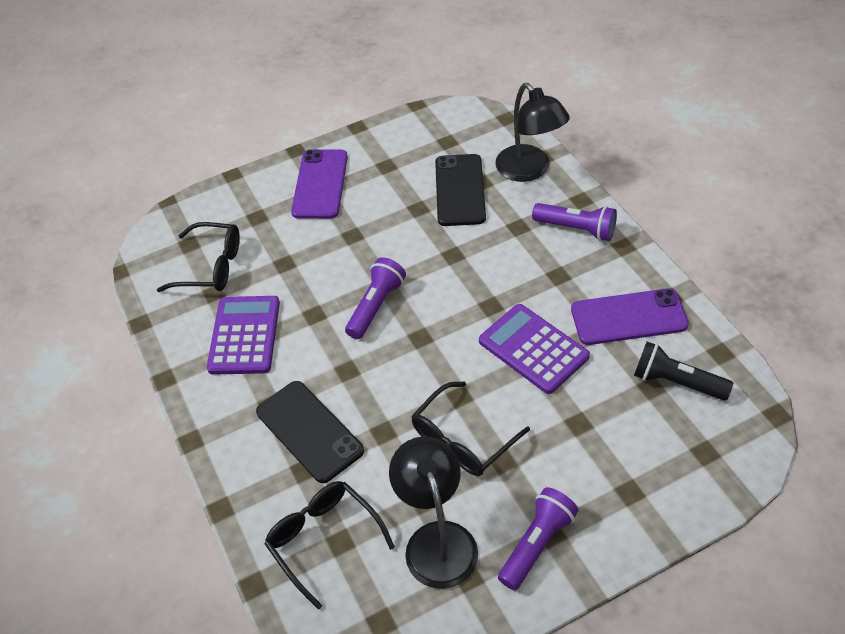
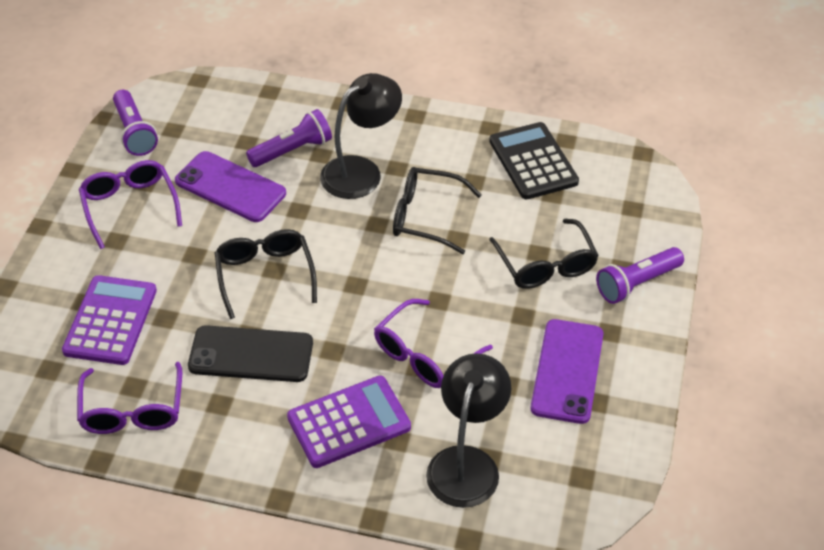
black calculator: none = 0 -> [489,122,579,200] = 1
black flashlight: [634,342,733,400] = 1 -> none = 0
black phone: [256,381,364,483] [435,154,486,226] = 2 -> [188,325,313,382] = 1
purple glasses: none = 0 -> [77,362,182,434] [79,160,182,249] [374,299,493,388] = 3

